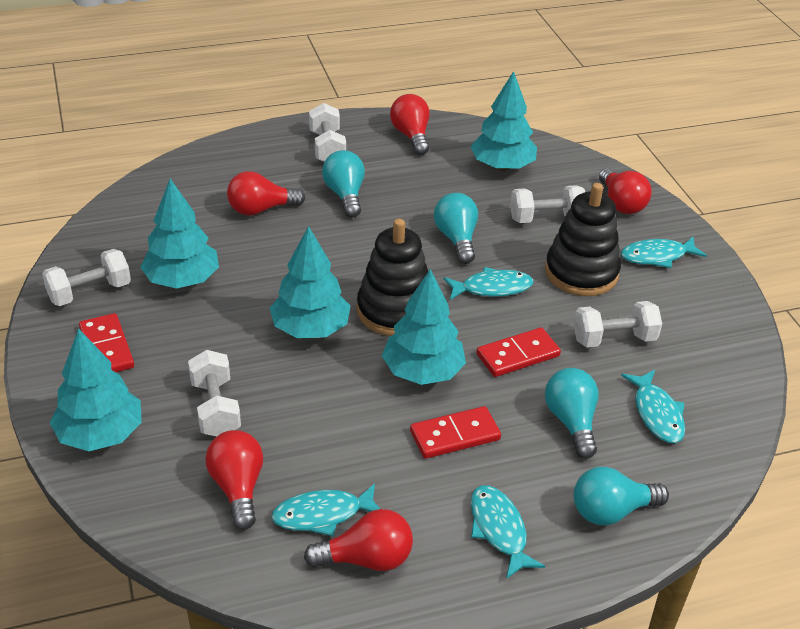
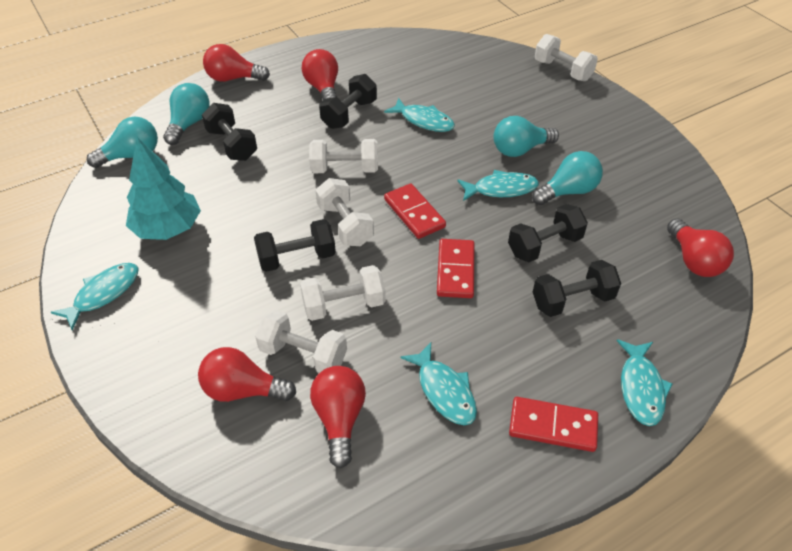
black dumbbell: none = 0 -> [202,103,257,161] [254,219,336,272] [319,74,377,129] [508,204,588,262] [533,260,621,317] = 5
black stacking toy: [357,219,428,336] [545,183,621,296] = 2 -> none = 0
turquoise tree: [49,328,142,451] [140,179,219,289] [270,226,351,338] [382,269,466,385] [470,71,537,171] = 5 -> [126,137,201,240] = 1

